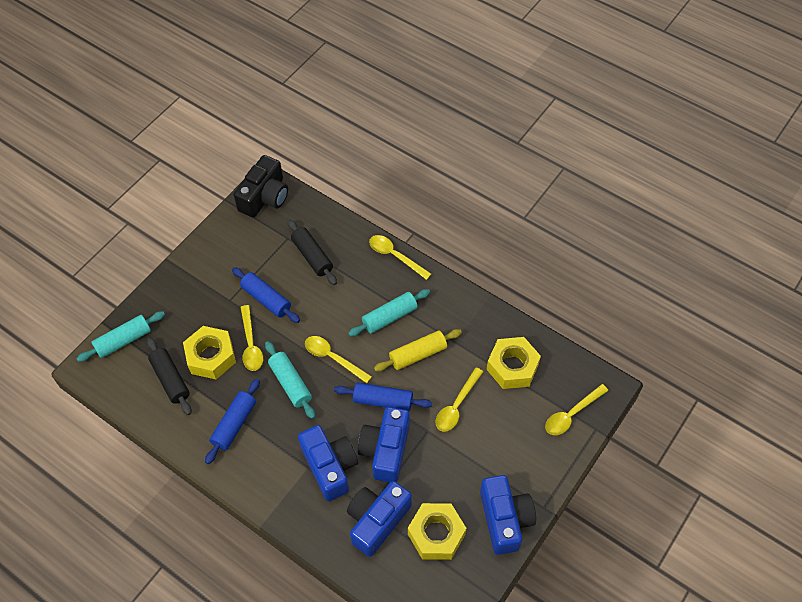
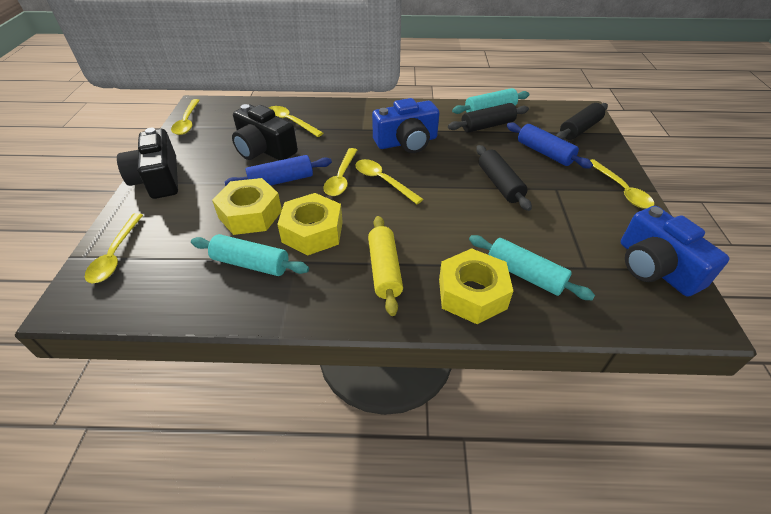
black camera: [233,155,288,218] = 1 -> [117,128,178,199] [232,104,298,160] = 2
black rolling pin: [147,338,191,415] [287,219,337,285] = 2 -> [448,103,529,133] [476,145,532,211] [556,103,608,140] = 3
blue camera: [298,425,358,501] [347,481,412,557] [358,407,410,482] [480,475,536,555] = 4 -> [372,98,439,153] [621,206,729,297] = 2
blue rolling pin: [205,378,260,464] [232,267,300,323] [334,382,432,411] = 3 -> [225,155,332,186] [507,123,593,168] = 2
yellow spoon: [240,305,263,371] [305,336,372,383] [369,235,431,280] [435,367,483,432] [545,384,608,435] = 5 -> [85,213,143,283] [171,99,200,135] [269,106,323,137] [323,148,357,196] [355,159,423,204] [590,159,655,209] = 6

